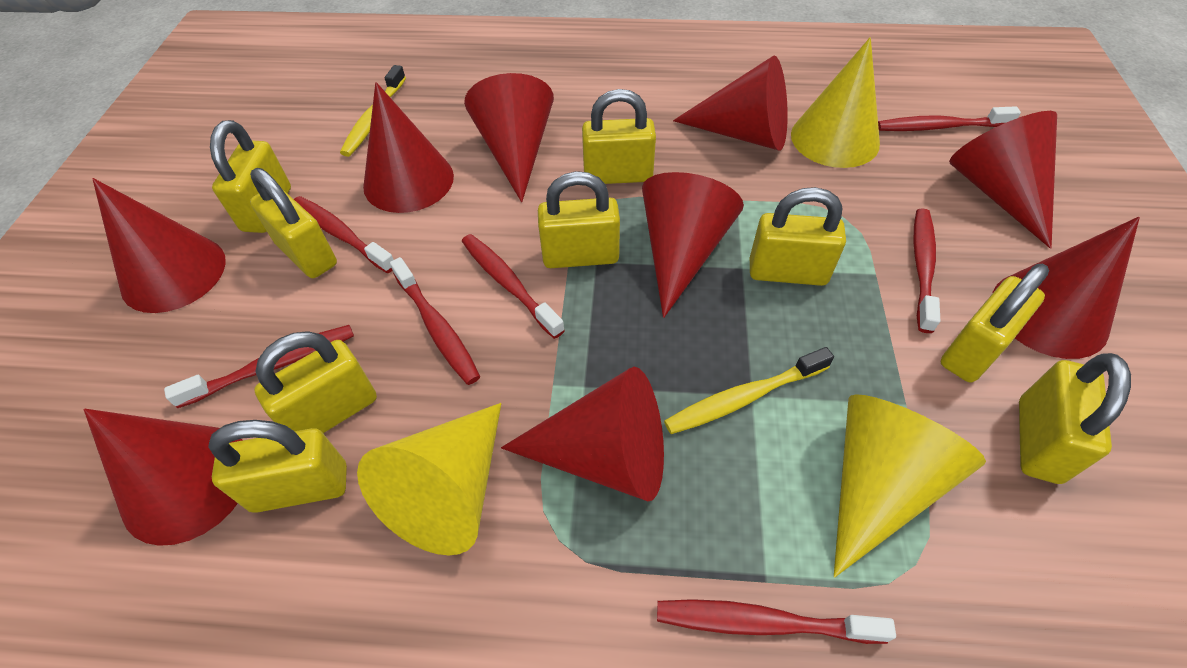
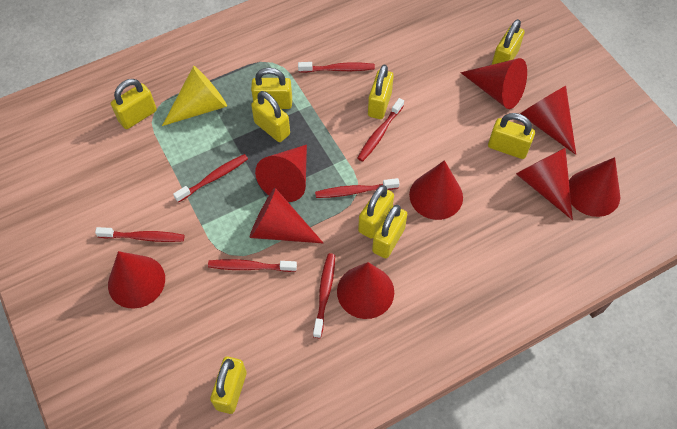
yellow cone: [357,403,501,555] [791,37,880,168] [834,394,986,577] = 3 -> [162,66,227,126] = 1
yellow toothbrush: [340,65,406,157] [664,347,834,434] = 2 -> none = 0

